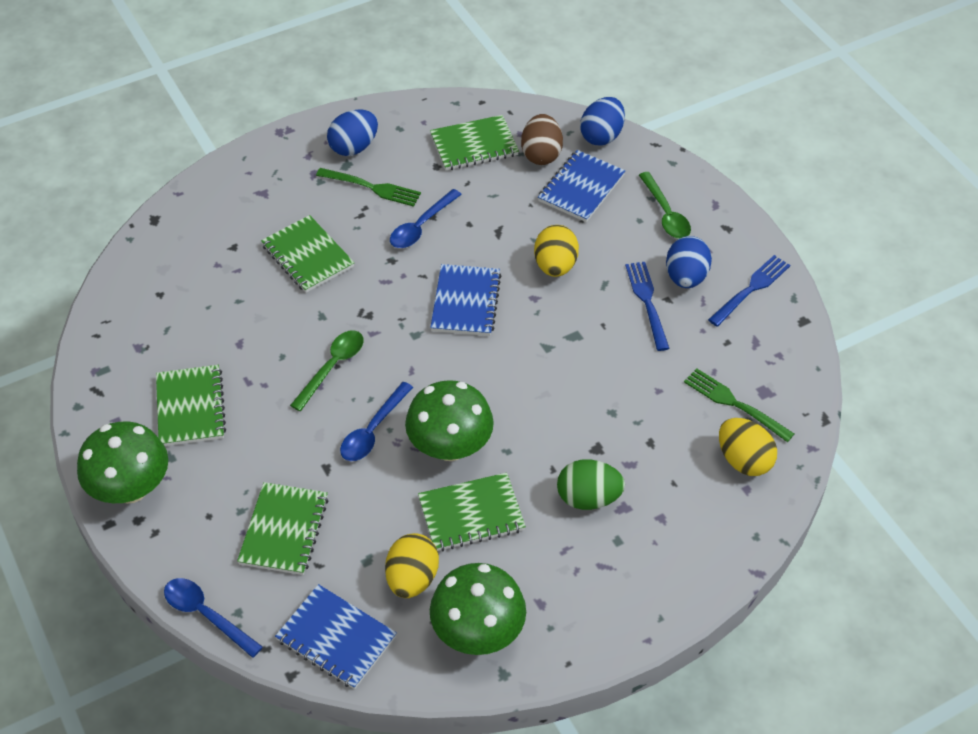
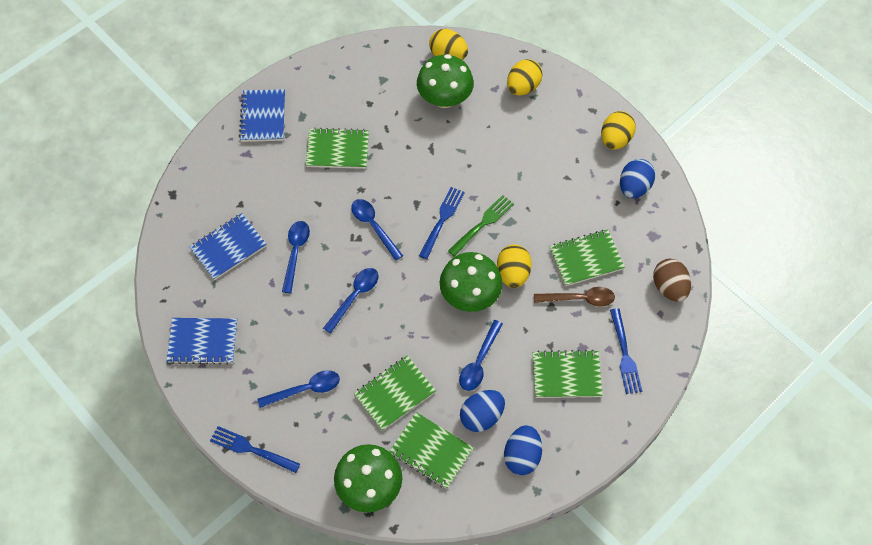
blue fork: [625,262,670,351] [708,255,790,327] = 2 -> [210,426,300,473] [419,187,465,259] [610,308,642,394] = 3
blue spoon: [164,578,263,658] [340,382,413,461] [390,189,462,248] = 3 -> [257,370,340,408] [282,221,310,293] [323,268,378,334] [351,199,403,261] [459,320,503,391] = 5
brown spoon: none = 0 -> [534,287,615,307] = 1
green egg: [557,459,625,510] = 1 -> none = 0
green fork: [316,168,421,207] [684,368,794,442] = 2 -> [448,195,514,257] = 1
green spoon: [290,330,364,411] [639,172,691,239] = 2 -> none = 0
yellow egg: [385,533,439,598] [534,225,579,277] [719,418,777,476] = 3 -> [429,29,468,60] [497,244,532,288] [507,59,543,95] [601,111,636,150] = 4

